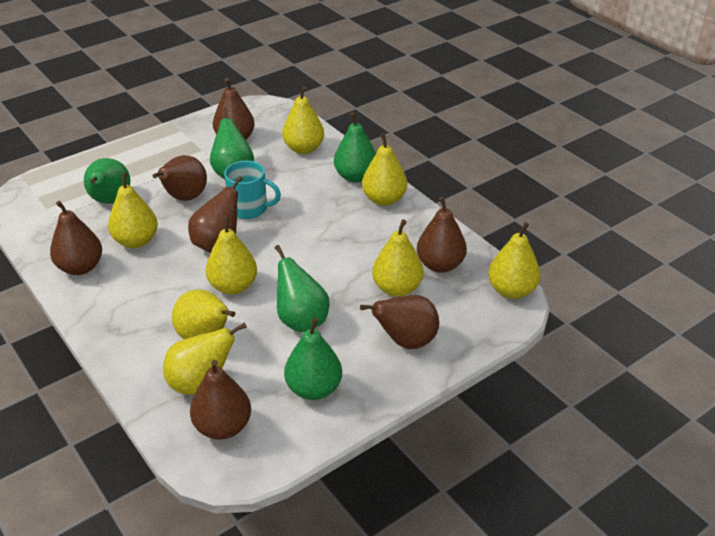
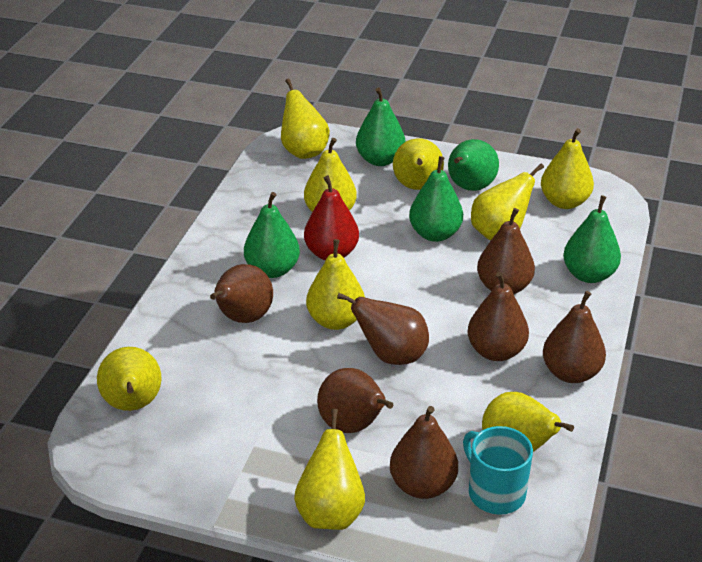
red pear: none = 0 -> [304,175,359,260] = 1
yellow pear: [108,173,158,248] [163,322,247,395] [172,290,235,339] [206,216,257,294] [282,86,324,154] [362,133,407,206] [372,219,424,297] [488,222,540,299] = 8 -> [97,347,161,411] [281,79,330,159] [294,409,365,530] [304,138,357,212] [306,239,365,330] [393,138,444,190] [471,164,544,241] [482,392,574,452] [541,128,594,209] = 9

